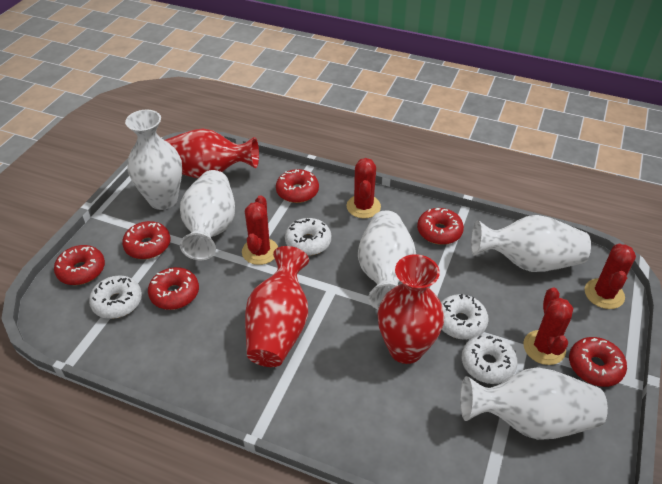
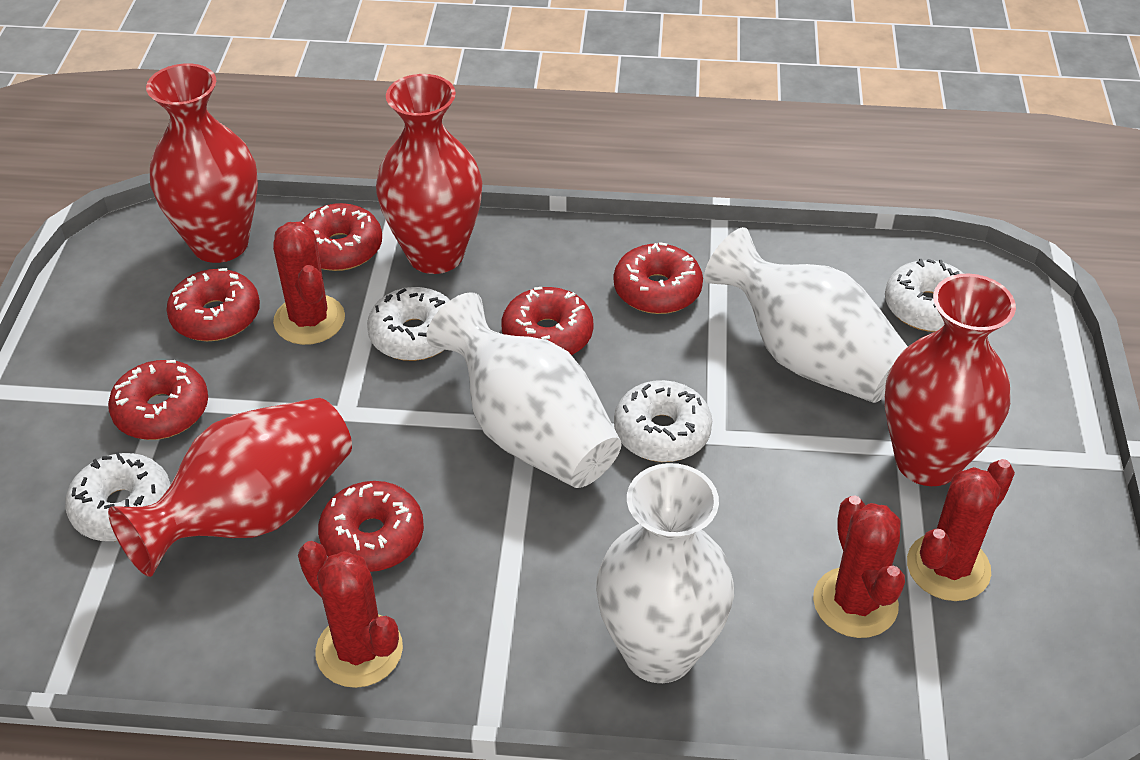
red vase: [165,129,259,178] [245,246,309,367] [378,254,444,364] = 3 -> [108,398,352,577] [146,63,258,263] [376,74,482,274] [885,274,1016,486] = 4
white vase: [125,110,182,210] [180,170,235,260] [358,210,416,309] [460,367,608,440] [471,215,591,272] = 5 -> [426,292,622,488] [596,463,734,683] [704,227,908,403] = 3

